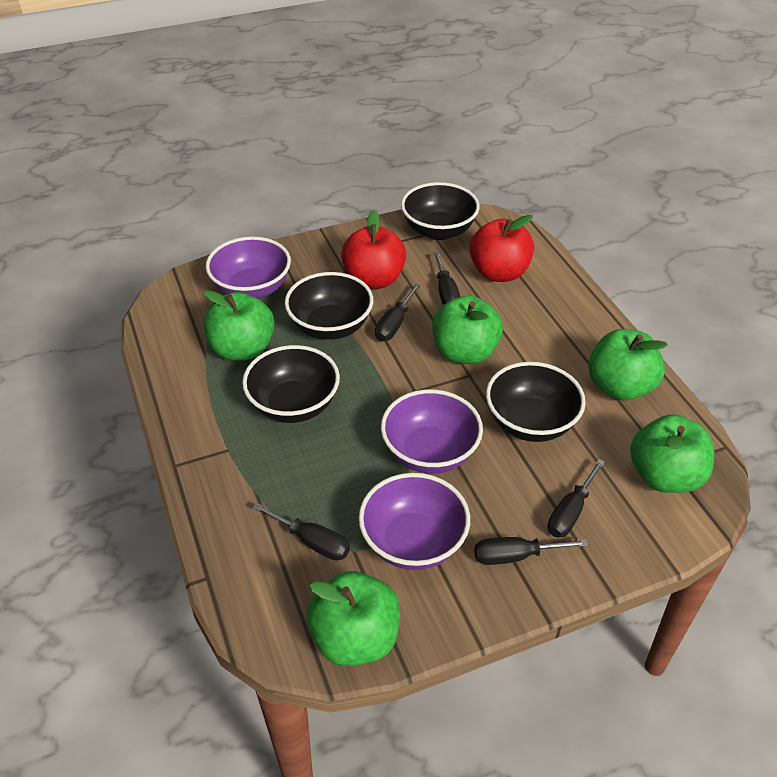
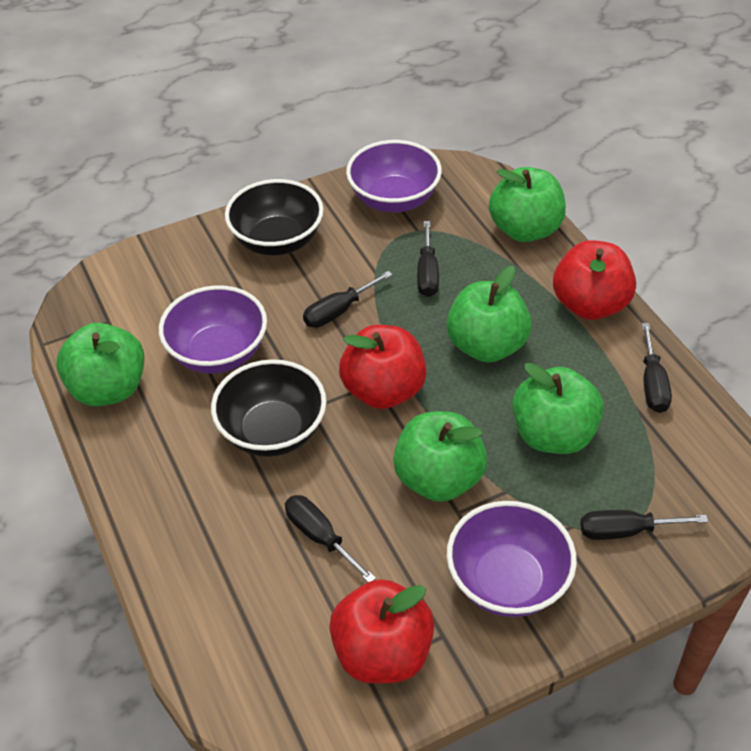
black bowl: [242,345,340,423] [285,272,373,340] [401,182,480,240] [486,362,586,442] = 4 -> [211,359,327,457] [225,179,324,255] = 2
red apple: [341,210,406,289] [469,215,534,282] = 2 -> [329,579,435,684] [339,325,426,409] [553,240,636,320] = 3

